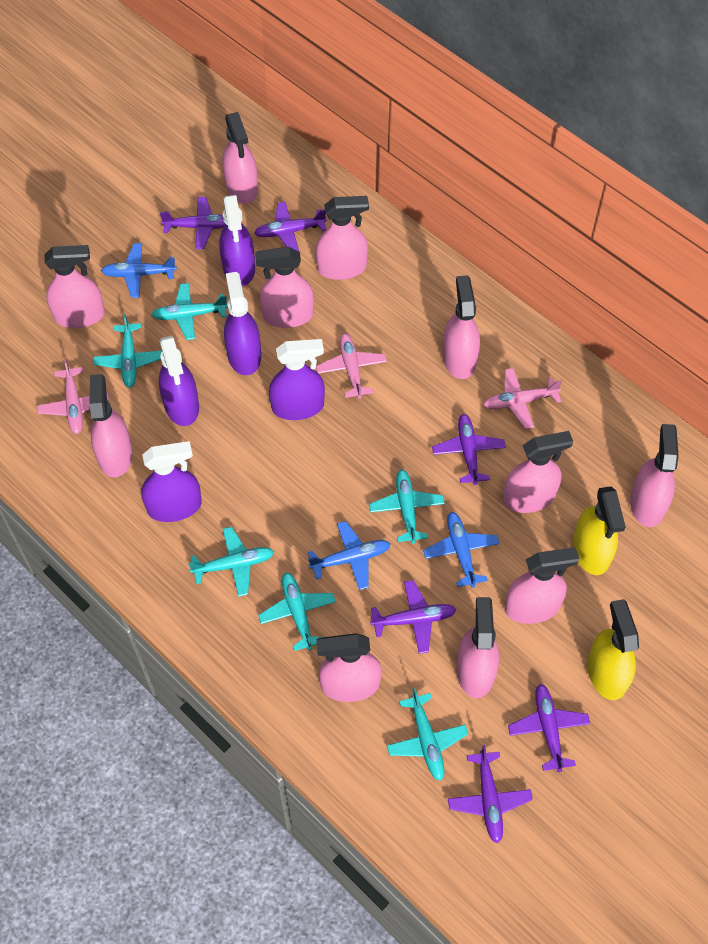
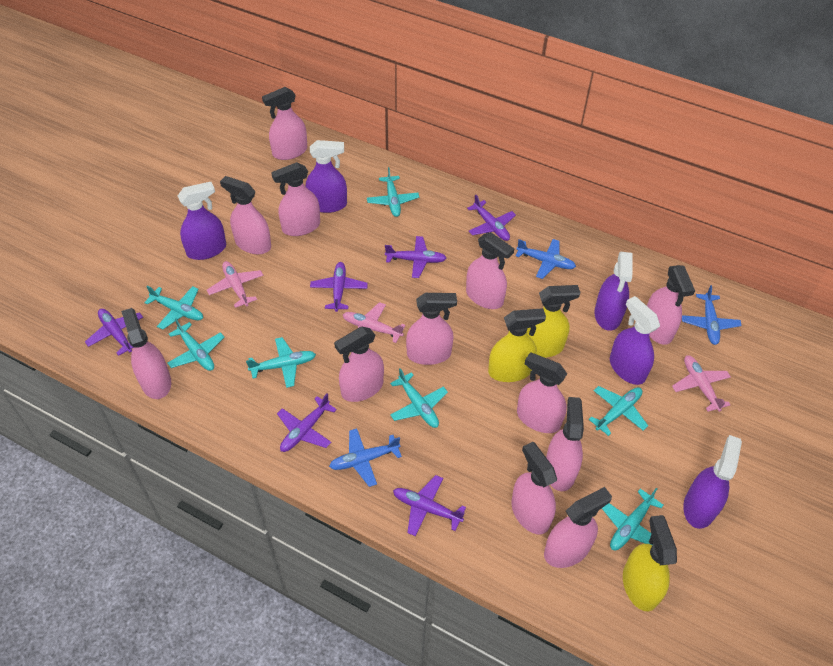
pink spray bottle: [44,245,105,328] [89,374,133,477] [222,112,258,204] [255,247,314,328] [316,196,369,280] [316,633,382,702] [443,275,480,379] [457,597,499,698] [503,431,573,513] [504,547,579,624] [630,424,679,527] = 11 -> [121,308,171,399] [220,176,271,254] [262,87,307,160] [271,162,320,236] [334,327,384,402] [406,293,457,365] [466,232,514,309] [511,442,557,534] [517,352,567,433] [544,487,612,568] [546,397,584,491] [647,265,695,345] = 12
turquoise plane: [93,314,162,388] [152,283,228,340] [188,527,274,597] [258,572,336,651] [369,469,445,544] [387,688,468,781] = 6 -> [144,286,203,330] [168,319,225,371] [246,337,316,388] [367,167,419,217] [390,368,448,428] [588,386,648,436] [602,488,664,550] = 7
yellow spray bottle: [573,486,626,575] [587,599,639,700] = 2 -> [488,308,546,382] [526,285,581,358] [623,515,677,611] = 3

